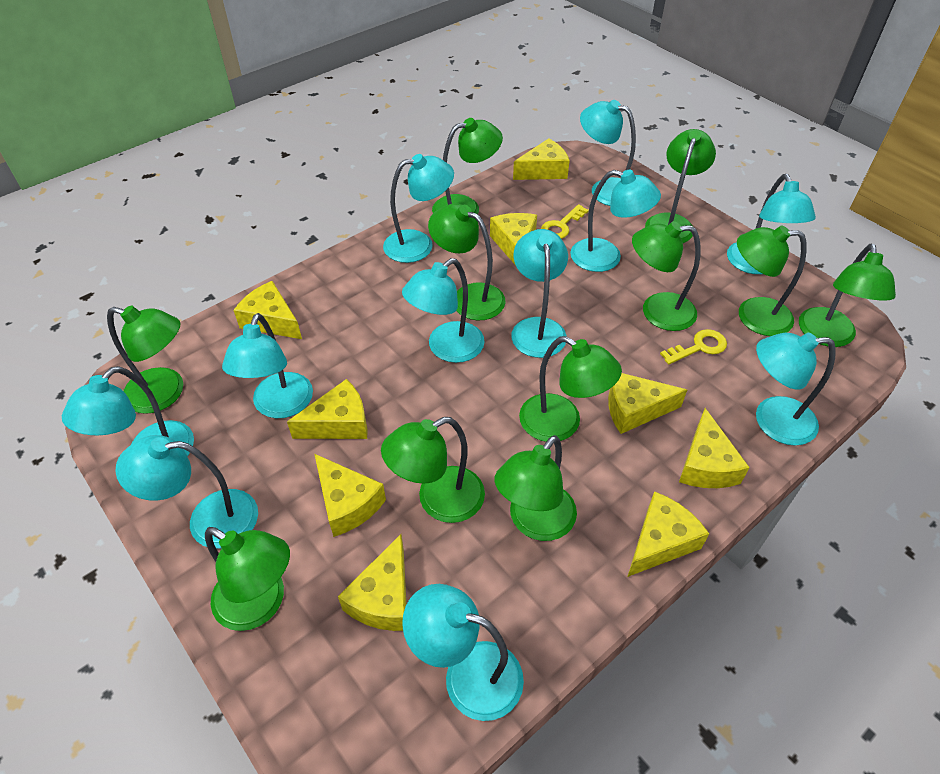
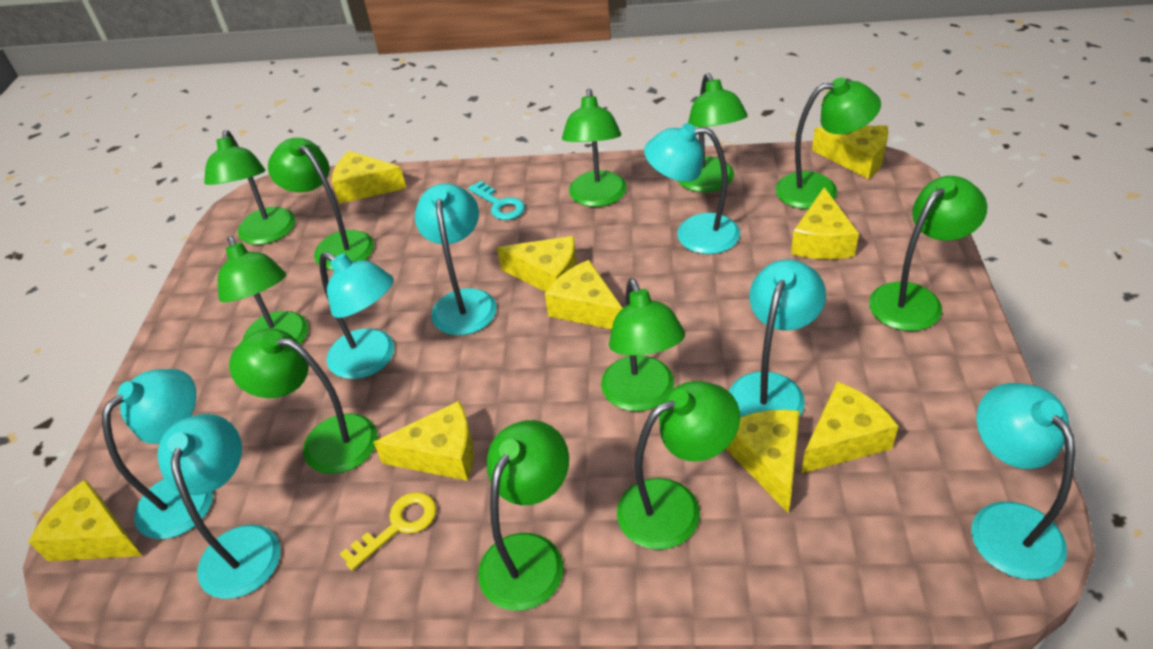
turquoise key: none = 0 -> [468,181,525,220] = 1
turquoise lamp: [62,366,194,456] [115,435,258,549] [222,313,313,418] [383,154,454,263] [402,258,485,363] [402,584,524,721] [511,229,568,358] [570,170,661,272] [580,100,636,206] [727,174,816,274] [756,333,836,445] = 11 -> [102,369,213,539] [158,414,281,599] [319,252,394,379] [415,183,497,335] [644,123,740,254] [729,259,826,417] [971,383,1075,580] = 7
yellow key: [541,204,589,239] [660,329,727,365] = 2 -> [340,492,437,571] = 1

